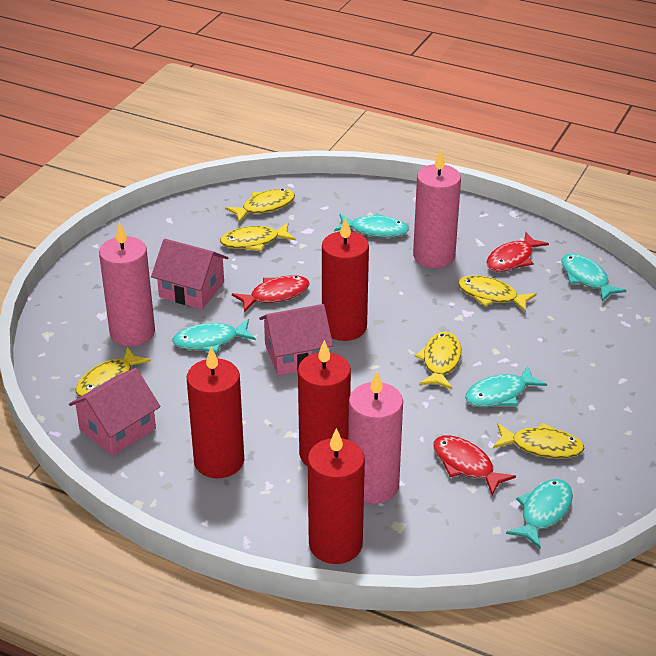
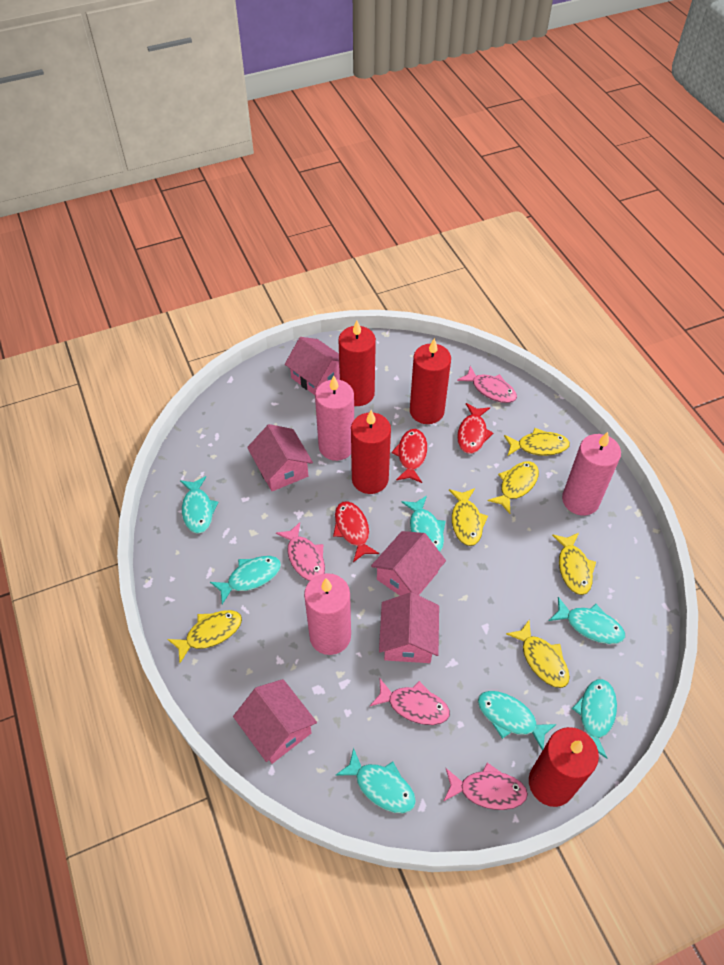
pink fish: none = 0 -> [276,522,325,581] [370,679,450,725] [443,763,528,810] [457,366,517,403] = 4
pink house: [69,368,161,456] [151,239,228,309] [259,304,333,375] = 3 -> [233,679,317,764] [247,424,313,491] [285,337,340,395] [371,531,446,596] [379,592,439,663] = 5
turquoise fish: [172,319,256,353] [334,213,409,238] [465,365,547,407] [506,479,573,549] [561,253,627,302] = 5 -> [180,476,218,534] [210,556,281,604] [336,748,416,813] [401,496,446,552] [478,691,556,751] [549,597,625,644] [572,679,617,759] = 7

